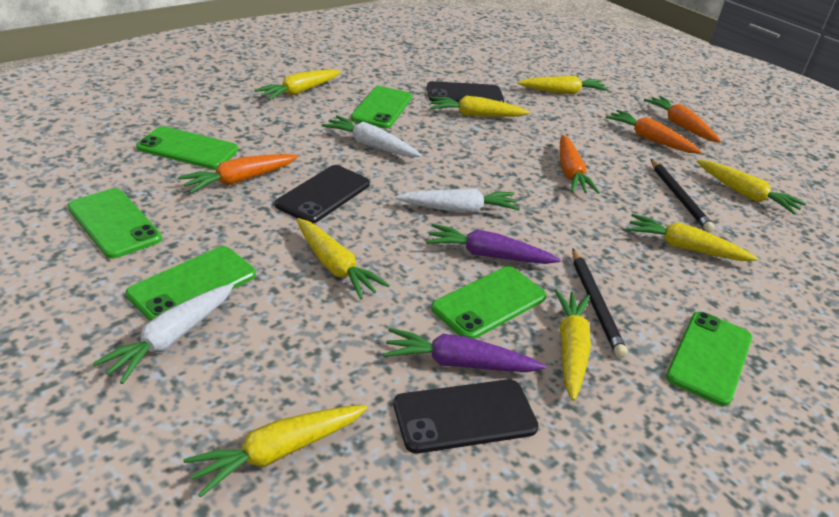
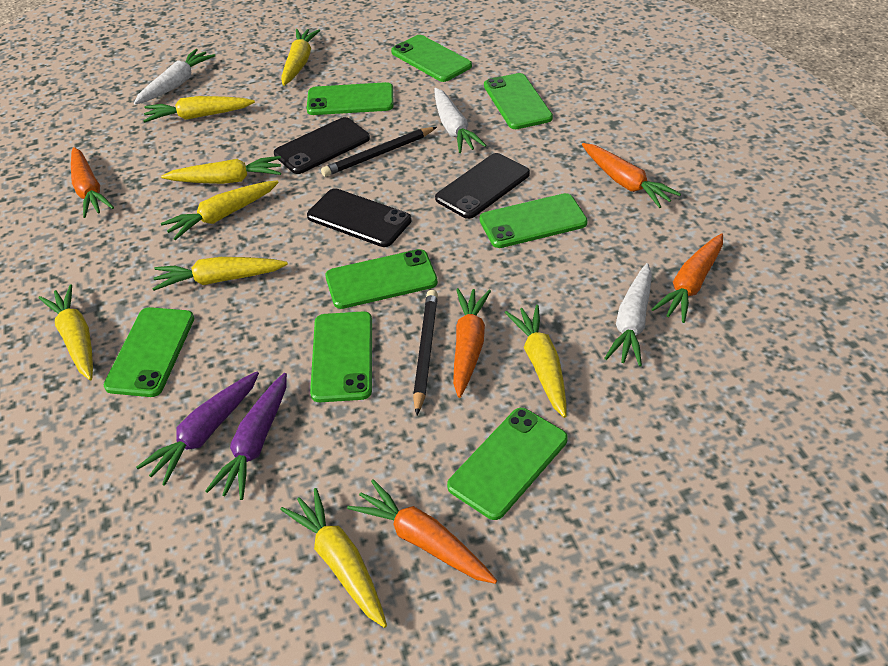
green phone: [67,188,162,258] [126,246,256,321] [136,126,238,169] [351,86,412,129] [431,266,546,339] [666,312,752,406] = 6 -> [104,307,194,397] [307,82,394,115] [310,311,372,402] [325,249,438,309] [391,35,472,82] [447,408,568,520] [480,193,588,248] [484,73,553,129] = 8
orange carrot: [178,154,298,193] [560,135,600,194] [606,110,701,154] [644,96,721,143] = 4 -> [71,147,114,218] [347,479,497,584] [453,288,491,398] [582,143,681,208] [651,233,723,323] = 5

